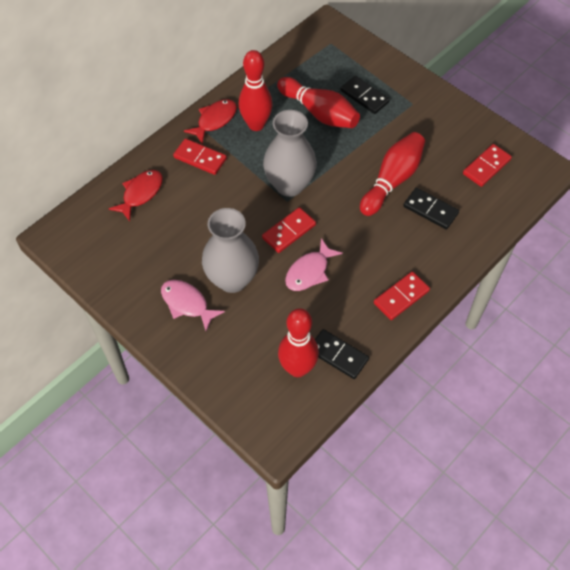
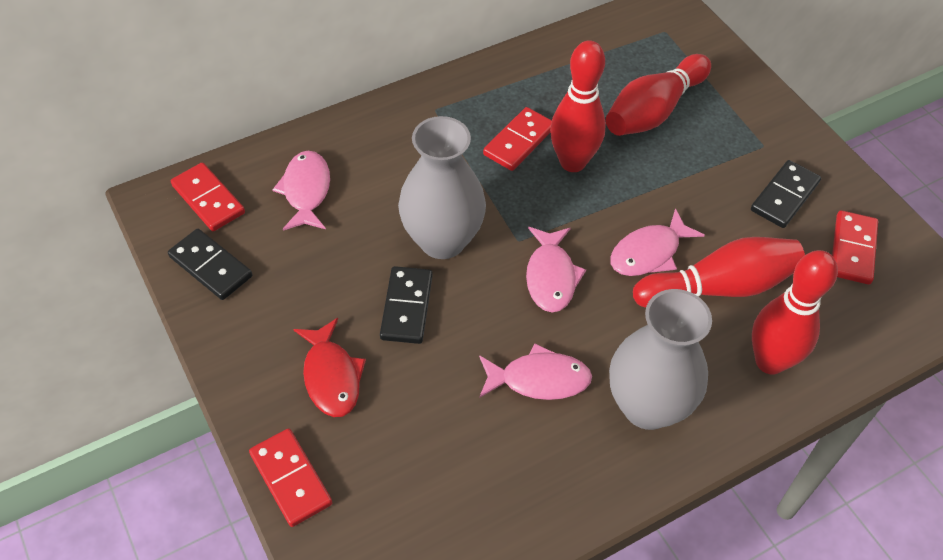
pink fish: [161,280,225,331] [285,238,343,291] = 2 -> [272,151,330,230] [479,343,592,400] [526,227,586,312] [610,208,705,276] = 4
red fish: [109,170,163,221] [184,99,237,144] = 2 -> [294,318,366,417] = 1

